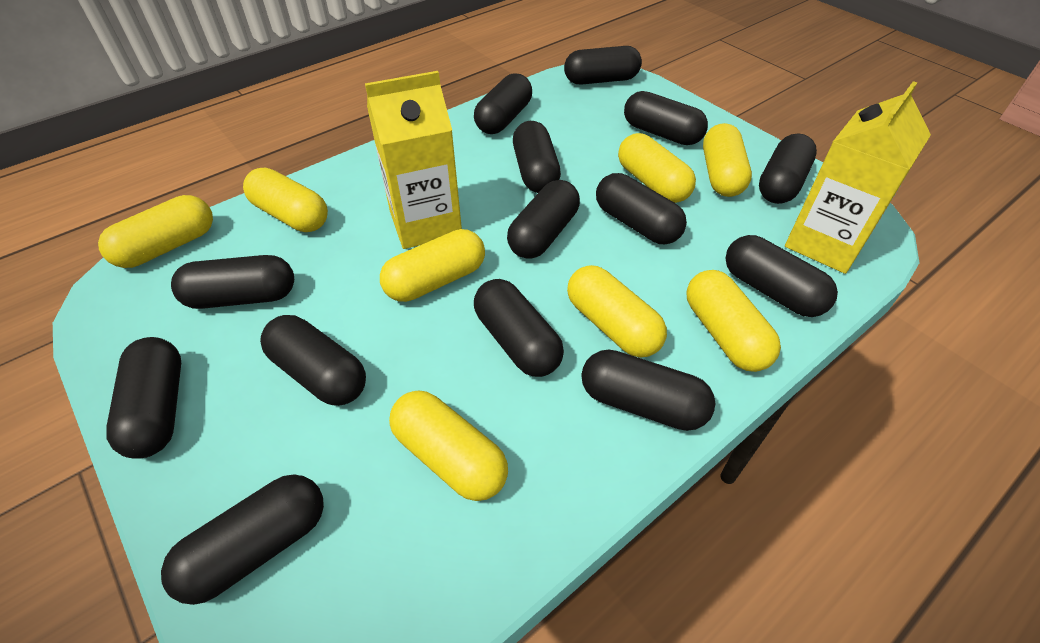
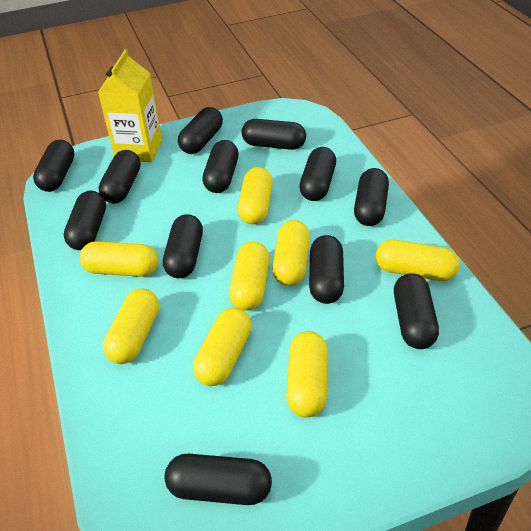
black capsule: [106,337,181,459] [161,475,324,605] [171,255,294,309] [260,315,366,406] [474,73,532,134] [474,279,564,377] [507,180,580,259] [513,121,561,193] [564,46,642,85] [581,349,715,431] [596,173,687,244] [624,91,708,145] [726,235,838,317] [759,134,817,204] = 14 -> [33,140,74,192] [64,191,106,250] [98,150,141,204] [163,214,203,278] [164,454,272,505] [178,107,223,154] [202,140,239,193] [242,119,306,150] [299,147,336,201] [309,235,344,304] [354,168,389,226] [394,273,439,349] = 12
yellow carton: [365,71,462,249] [785,81,931,274] = 2 -> [98,49,162,162] = 1

